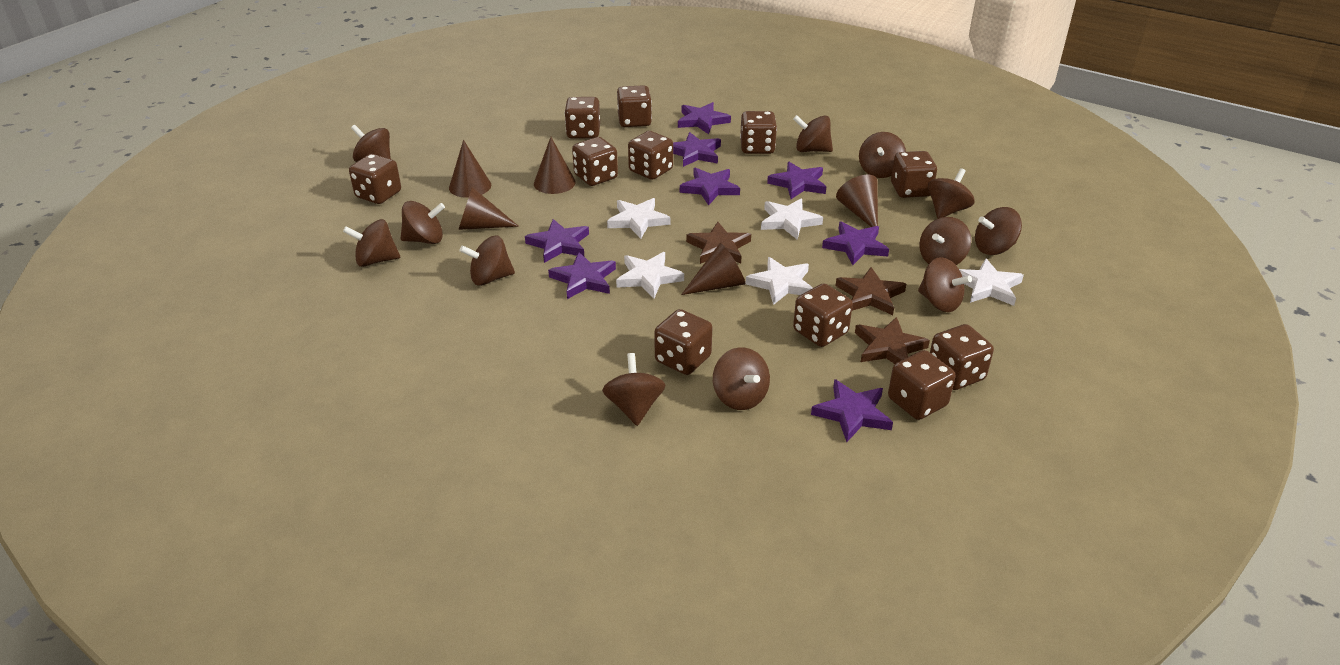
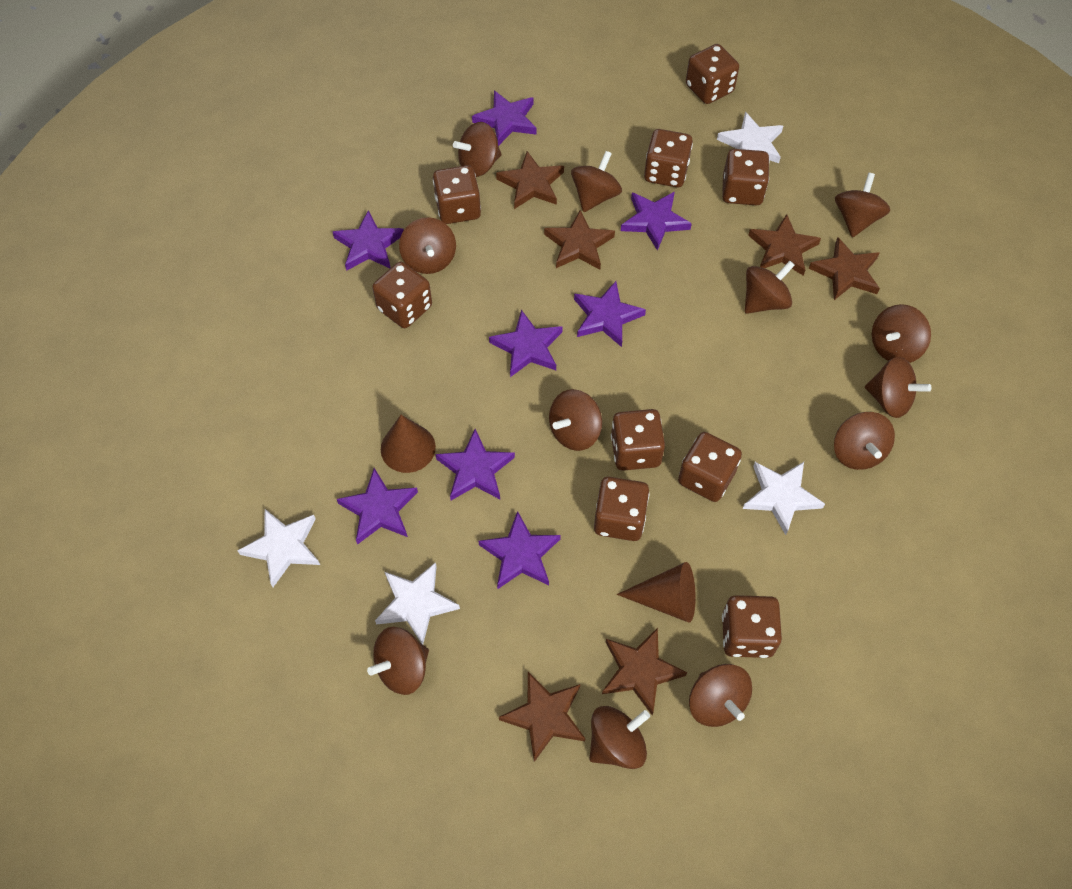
brown cone: [449,140,491,198] [458,187,519,230] [534,137,576,194] [681,243,746,295] [836,175,878,227] = 5 -> [381,415,436,473] [617,562,696,623] = 2
brown dice: [349,154,401,204] [565,97,600,139] [572,137,618,186] [617,85,652,127] [628,131,673,180] [654,309,712,375] [740,111,777,154] [793,283,853,347] [888,350,955,420] [891,151,937,198] [930,324,994,390] = 11 -> [372,262,432,328] [433,165,481,224] [594,477,649,541] [611,409,665,471] [644,129,693,188] [678,432,742,502] [686,44,739,104] [722,149,769,205] [722,595,782,658] = 9
brown star: [686,222,751,264] [836,267,906,315] [855,317,930,364] = 3 -> [496,151,564,209] [499,672,585,762] [544,210,615,270] [602,628,687,715] [748,214,821,276] [809,238,880,300] = 6
white star: [607,198,670,239] [616,252,684,298] [746,257,812,305] [761,199,823,240] [959,258,1024,306] = 5 -> [237,509,320,587] [375,562,460,644] [717,112,783,163] [743,462,825,535] = 4

